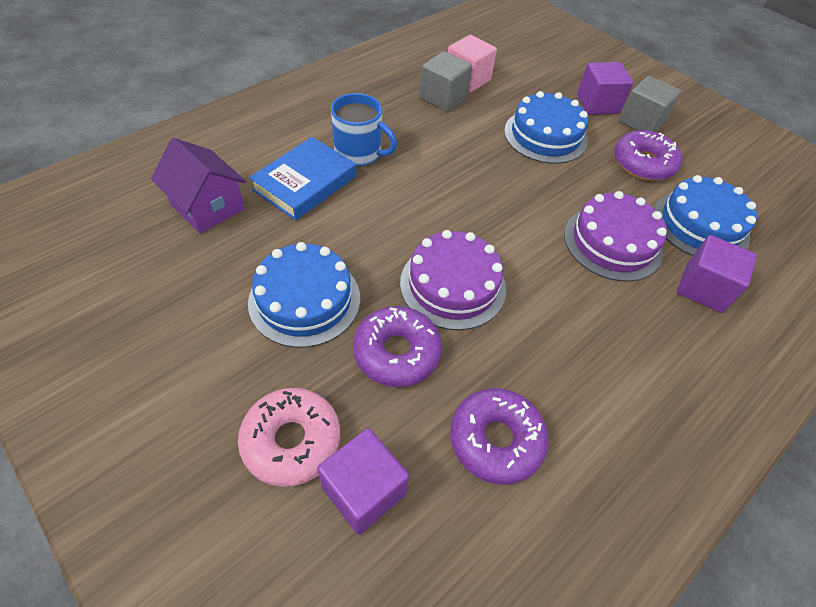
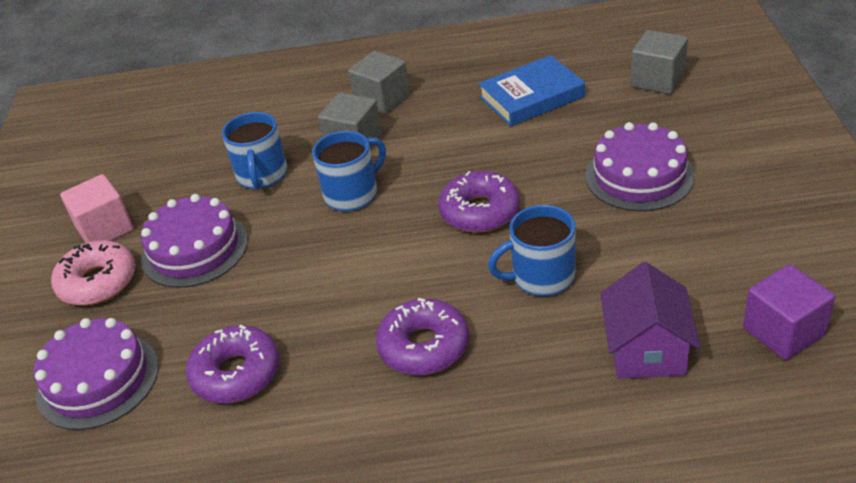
blue cake: [248,242,360,348] [504,91,588,164] [654,175,757,256] = 3 -> none = 0
blue mug: [331,93,397,166] = 1 -> [222,112,288,189] [312,131,386,211] [488,205,576,296] = 3
grey cube: [420,51,472,112] [619,76,681,132] = 2 -> [318,93,382,149] [348,51,410,115] [631,30,688,94] = 3
purple cake: [400,230,506,330] [564,191,667,282] = 2 -> [34,318,159,430] [141,194,248,288] [585,122,695,211] = 3
purple cube: [317,428,409,534] [577,62,633,115] [677,235,757,313] = 3 -> [743,264,835,360] = 1

